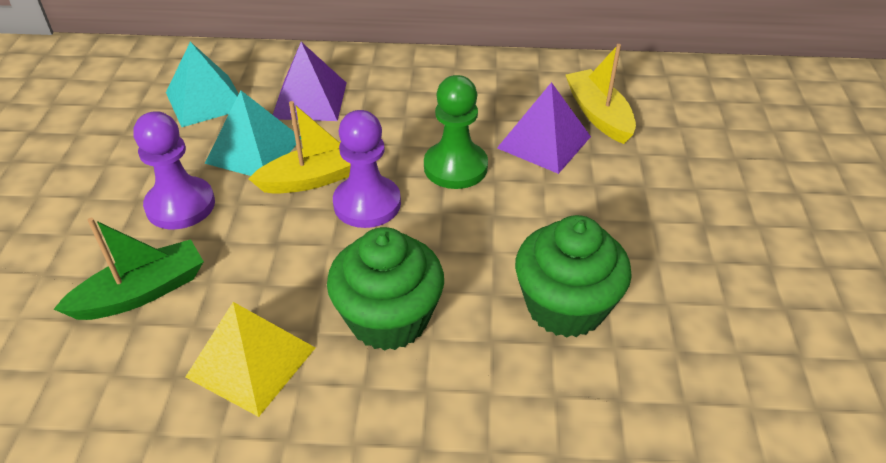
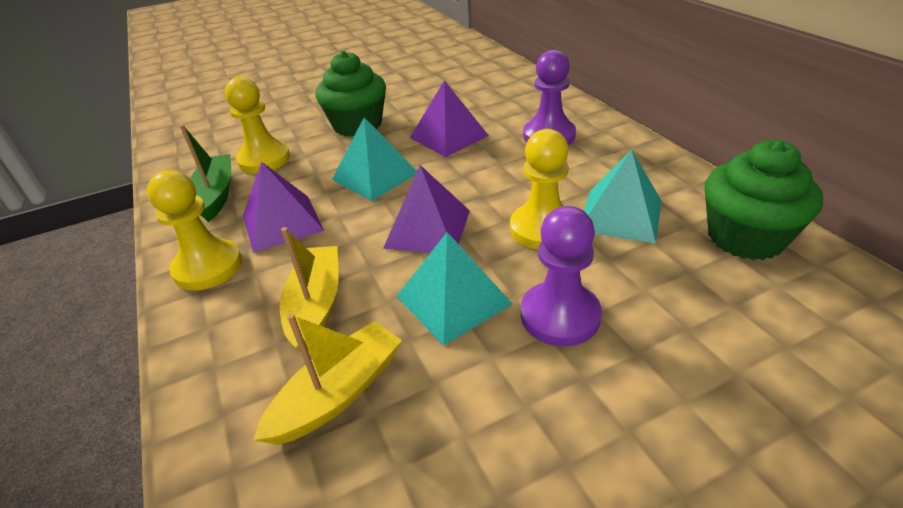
green pawn: [424,75,488,189] = 1 -> none = 0
purple pyramid: [273,42,347,121] [497,82,591,174] = 2 -> [243,161,324,253] [383,165,470,253] [410,80,489,157] = 3
turquoise pyramid: [166,42,239,127] [205,90,301,176] = 2 -> [332,117,417,201] [396,232,513,346] [584,149,662,244] = 3
yellow pawn: none = 0 -> [147,170,242,290] [225,77,290,174] [510,129,569,249] = 3
yellow pyramid: [185,302,315,417] = 1 -> none = 0

